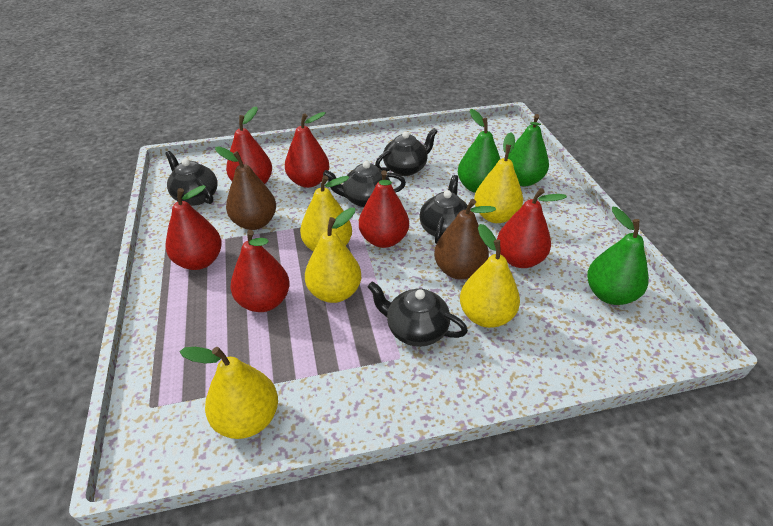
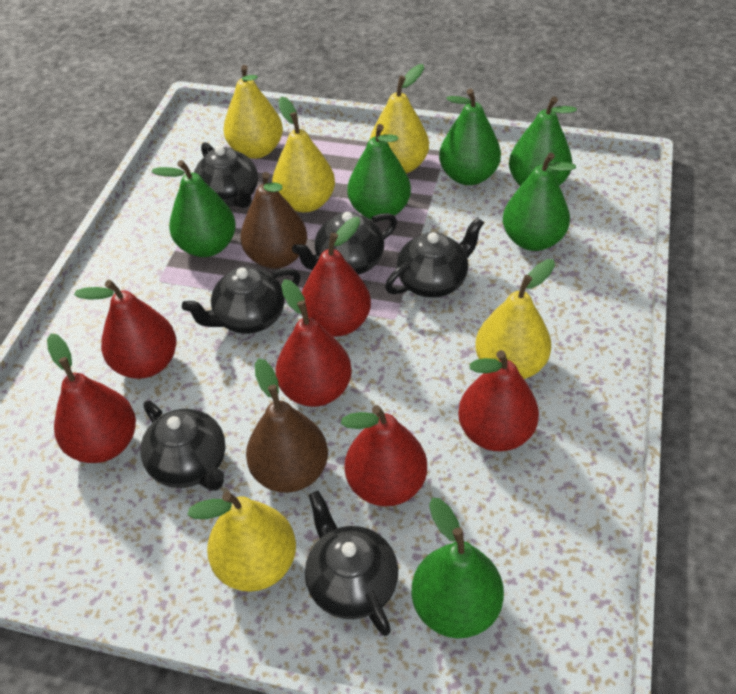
black teapot: [165,151,217,205] [323,161,406,208] [368,281,468,347] [375,128,438,176] [420,175,468,244] = 5 -> [140,401,225,491] [182,267,301,334] [194,142,258,208] [292,212,397,275] [305,491,398,636] [385,217,484,298] = 6
green pear: [458,109,500,193] [508,114,549,186] [587,207,649,305] = 3 -> [152,160,236,257] [347,124,411,219] [411,497,504,638] [439,88,501,185] [503,152,576,251] [509,96,577,186] = 6

